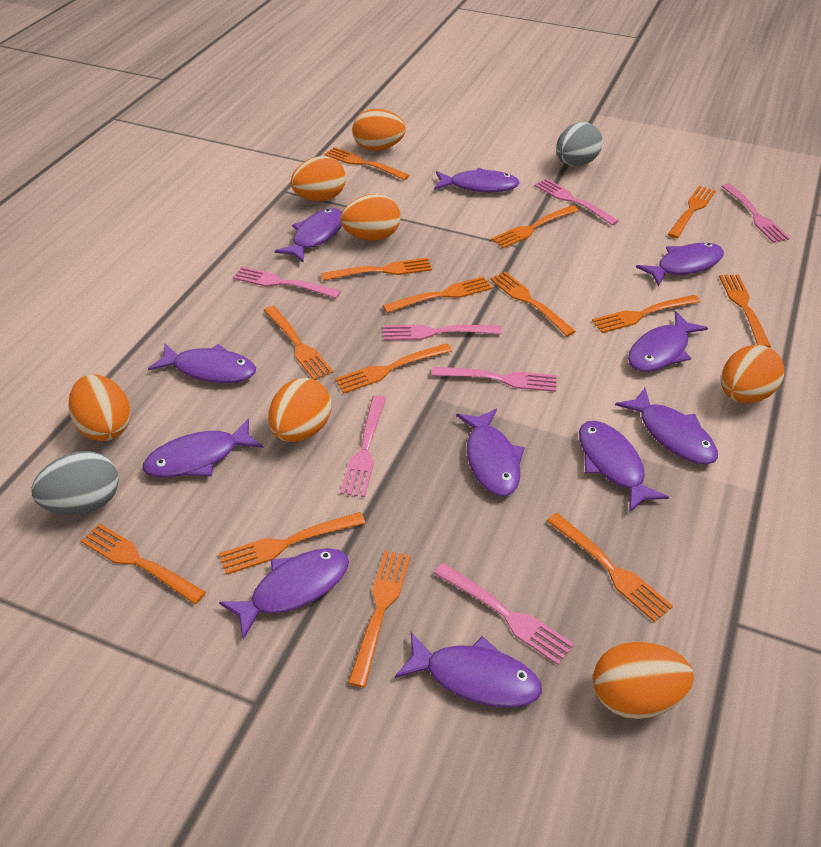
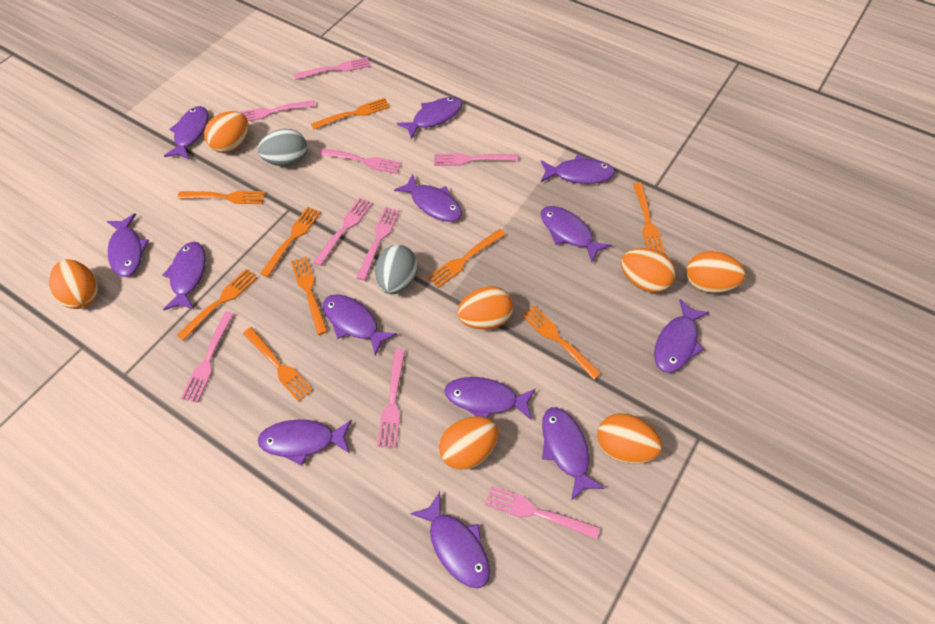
orange fork: [81,523,206,604] [219,512,365,575] [264,306,333,380] [321,258,432,281] [325,147,409,180] [335,343,452,393] [348,550,411,688] [383,276,492,313] [490,271,576,336] [491,205,579,249] [547,513,673,622] [592,295,700,333] [668,186,716,238] [719,274,771,348] = 14 -> [176,269,258,341] [177,191,265,204] [243,327,313,402] [260,207,321,277] [291,256,328,335] [311,98,390,130] [427,229,506,288] [521,305,601,380] [633,182,665,254] = 9
pink fork: [233,266,341,299] [340,395,386,497] [384,325,502,340] [432,367,557,392] [434,563,574,665] [534,178,619,225] [722,184,790,243] = 7 -> [181,311,234,403] [240,100,315,121] [294,57,371,80] [313,197,373,266] [319,148,402,174] [356,207,400,281] [377,349,405,448] [434,153,518,166] [485,486,600,540] = 9
purple fish: [142,418,263,478] [148,344,256,383] [219,548,349,640] [275,208,342,263] [395,632,542,708] [434,168,520,192] [456,408,525,496] [579,421,669,513] [615,388,718,465] [628,311,708,372] [636,243,724,287] = 11 -> [107,213,149,277] [163,242,206,310] [164,106,208,159] [258,420,352,466] [323,294,397,356] [394,174,462,222] [397,97,462,139] [410,492,490,588] [445,377,536,420] [541,155,615,184] [541,206,612,262] [542,407,605,501] [654,299,710,373] = 13

